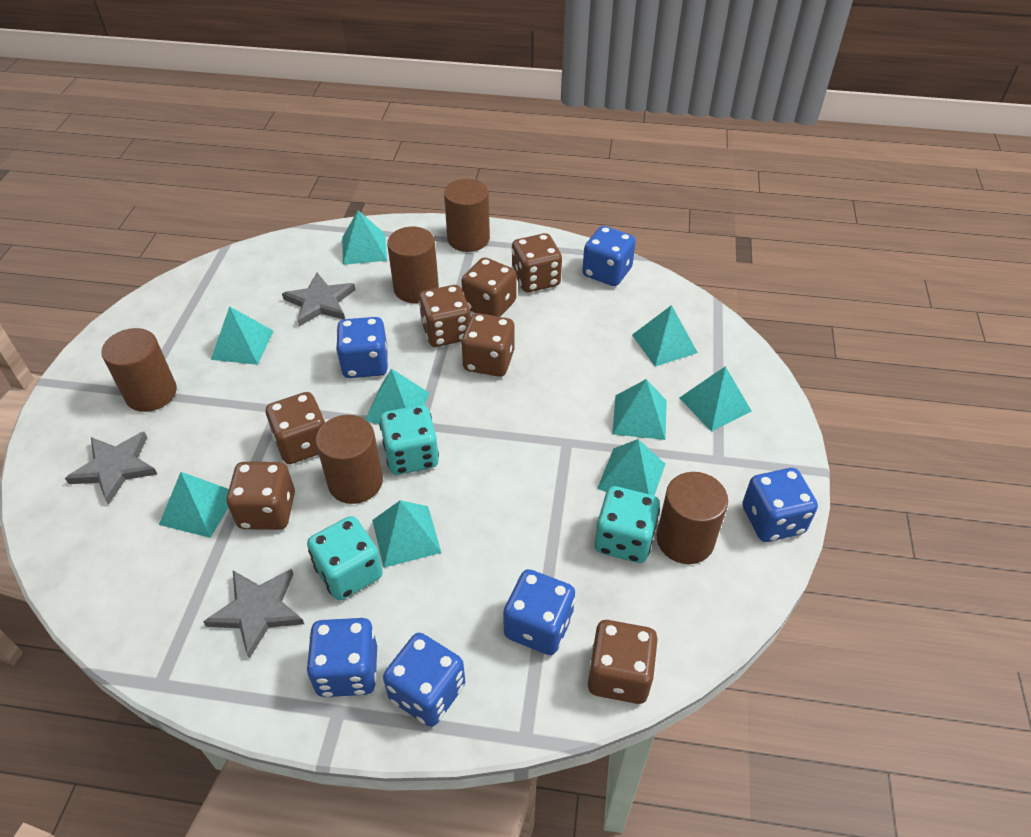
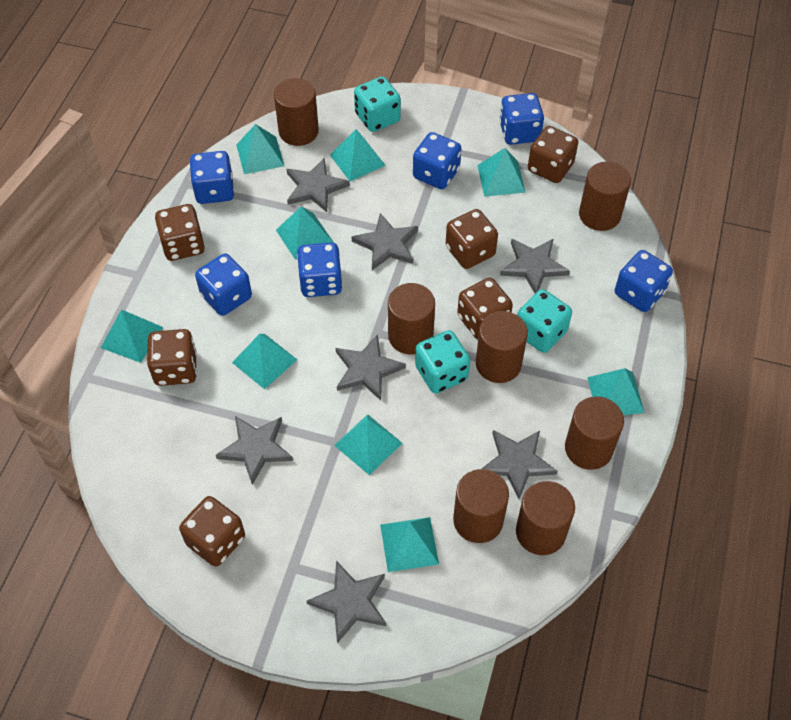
brown cylinder: [101,328,177,412] [316,415,383,504] [387,227,439,303] [444,179,490,252] [657,472,728,564] = 5 -> [274,78,319,146] [388,283,435,355] [453,469,509,543] [476,311,528,383] [516,481,575,555] [565,396,624,470] [579,162,631,231] = 7
brown dice: [227,462,295,530] [266,392,326,464] [419,285,471,347] [461,257,517,317] [461,313,515,377] [512,233,562,292] [588,620,658,704] = 7 -> [147,329,197,386] [155,204,205,261] [179,496,245,567] [446,209,498,269] [457,278,513,339] [528,126,578,183] = 6
grey star: [65,432,157,505] [203,569,304,659] [282,272,356,326] = 3 -> [216,416,293,485] [287,158,350,212] [306,561,386,644] [336,334,406,400] [352,213,418,270] [482,430,557,499] [500,238,570,293] = 7

